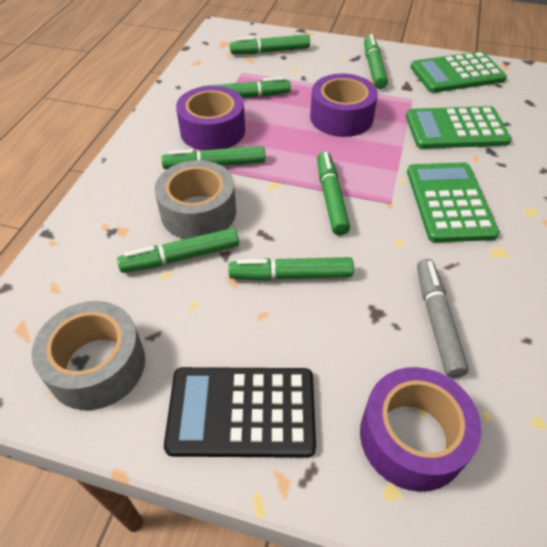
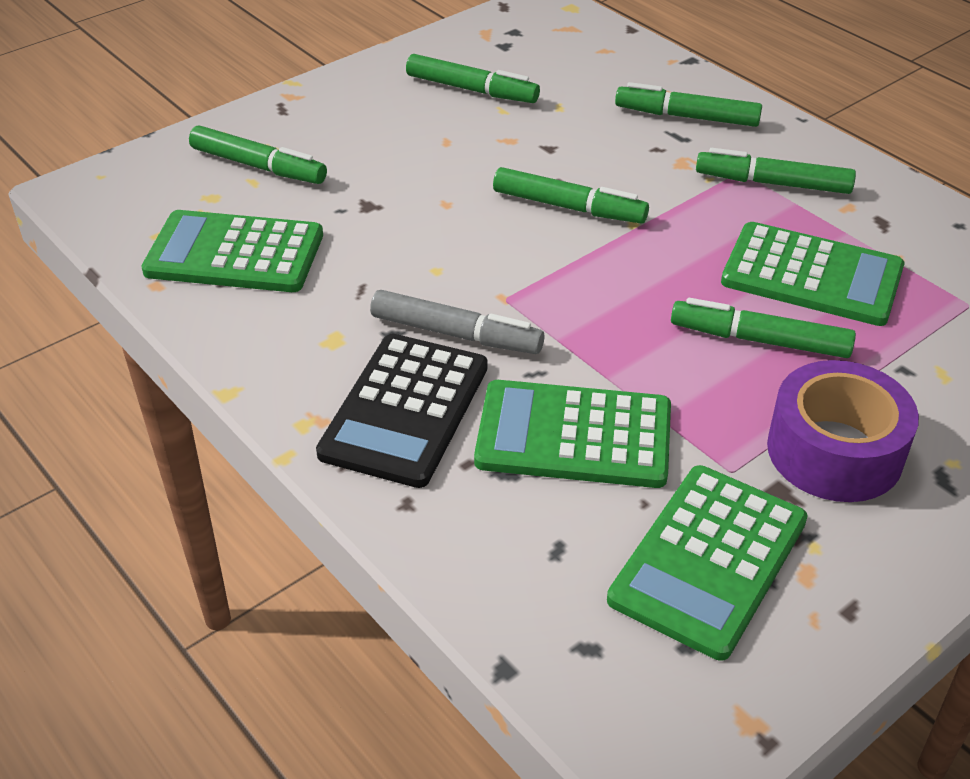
green calculator: [406,106,511,149] [407,163,499,242] [410,51,507,93] = 3 -> [141,210,323,292] [474,380,671,488] [607,465,807,661] [721,222,905,326] = 4
green marker: [117,228,239,273] [161,146,265,169] [201,77,291,98] [229,257,354,280] [230,34,310,54] [317,152,350,235] [364,34,388,89] = 7 -> [189,125,327,184] [406,54,540,103] [493,167,649,223] [615,82,762,127] [671,298,856,358] [696,148,856,194] = 6
grey tape: [31,301,145,410] [155,160,236,239] = 2 -> none = 0
purple tape: [176,86,245,150] [310,74,378,137] [360,367,481,492] = 3 -> [767,360,919,502] = 1

